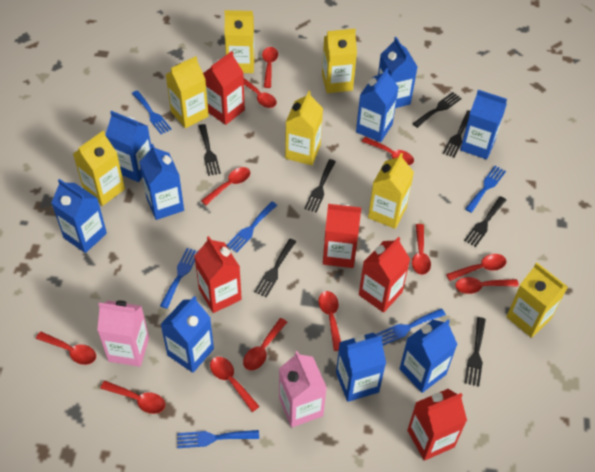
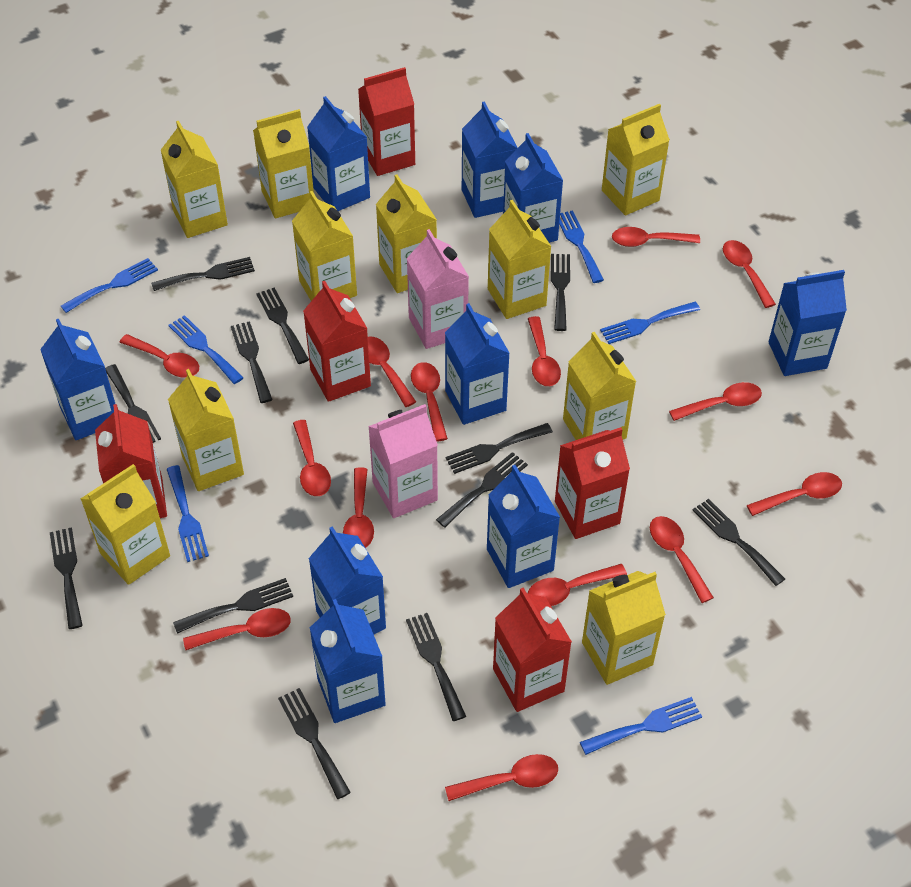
black fork: [199,124,221,176] [254,239,296,297] [304,159,336,213] [412,92,462,128] [443,110,470,158] [464,196,506,247] [464,317,486,387] = 7 -> [50,527,83,629] [105,364,161,443] [151,257,255,291] [173,578,293,634] [231,321,273,403] [256,288,309,364] [278,688,351,799] [406,613,466,721] [436,452,528,528] [445,423,553,474] [551,254,570,331] [693,499,785,586] = 12
red spoon: [36,332,96,365] [100,381,165,414] [201,167,250,205] [210,357,260,412] [243,77,277,108] [243,318,287,370] [262,47,278,88] [318,291,341,351] [361,137,414,165] [412,224,431,275] [446,254,506,281] [455,277,519,294] = 12 -> [119,334,199,378] [183,608,291,650] [293,420,331,496] [343,467,374,548] [368,336,416,407] [411,362,448,441] [445,754,558,801] [528,316,561,386] [528,564,627,606] [612,227,700,247] [650,516,714,603] [669,382,762,421] [723,240,776,308] [747,472,842,516] = 14
yellow carton: [73,131,125,206] [166,56,209,128] [224,10,255,73] [285,91,323,165] [322,29,357,93] [368,153,414,229] [506,262,568,338] = 7 -> [81,464,170,585] [161,121,228,238] [168,369,244,491] [253,109,314,218] [292,191,357,301] [376,174,437,293] [488,200,552,319] [563,332,636,440] [582,571,666,685] [602,104,670,216] = 10

